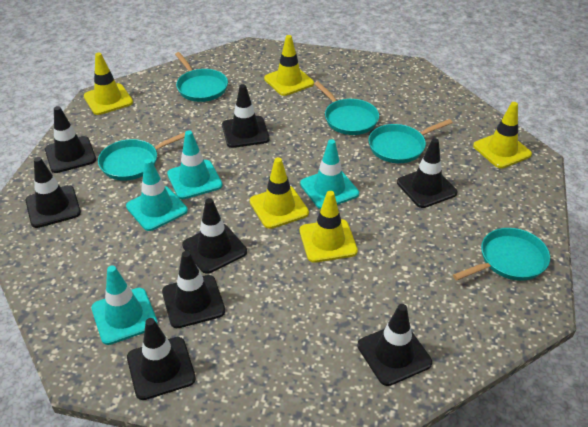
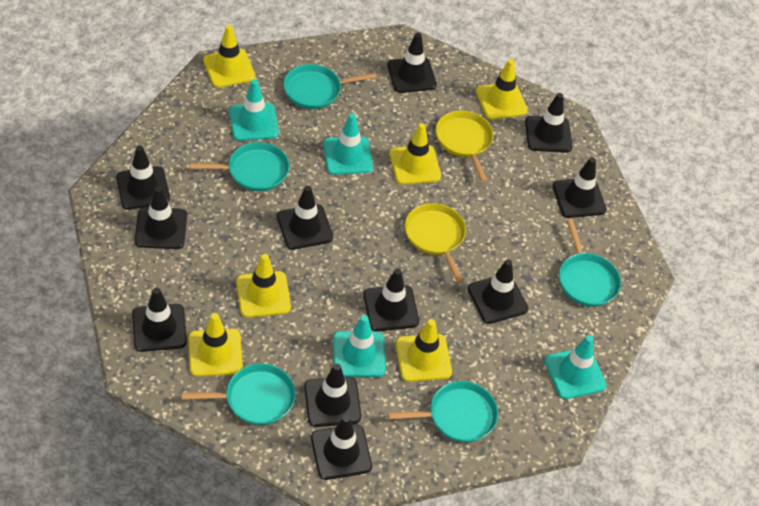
black traffic cone: [25,157,81,228] [45,106,96,173] [127,318,196,400] [162,251,225,328] [182,198,247,274] [222,84,270,148] [357,304,432,386] [397,138,457,208] = 8 -> [116,145,170,210] [132,288,187,352] [135,186,187,249] [277,186,333,250] [304,364,361,427] [311,415,372,480] [364,268,419,331] [387,33,437,93] [468,259,528,324] [525,93,572,152] [553,157,607,218] = 11
yellow pan: none = 0 -> [405,203,466,283] [436,111,493,182] = 2
yellow traffic cone: [84,53,133,115] [250,157,309,229] [264,35,314,96] [300,191,358,263] [473,102,532,168] = 5 -> [188,313,243,377] [203,25,255,87] [236,254,291,318] [390,123,441,184] [396,319,452,382] [476,59,528,120] = 6

